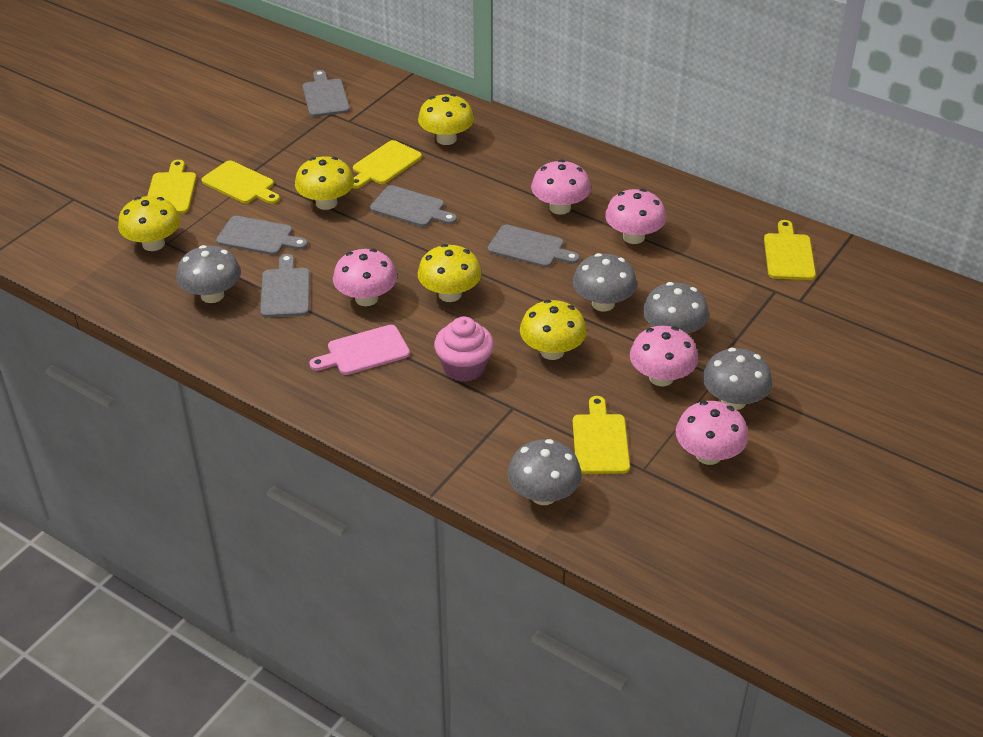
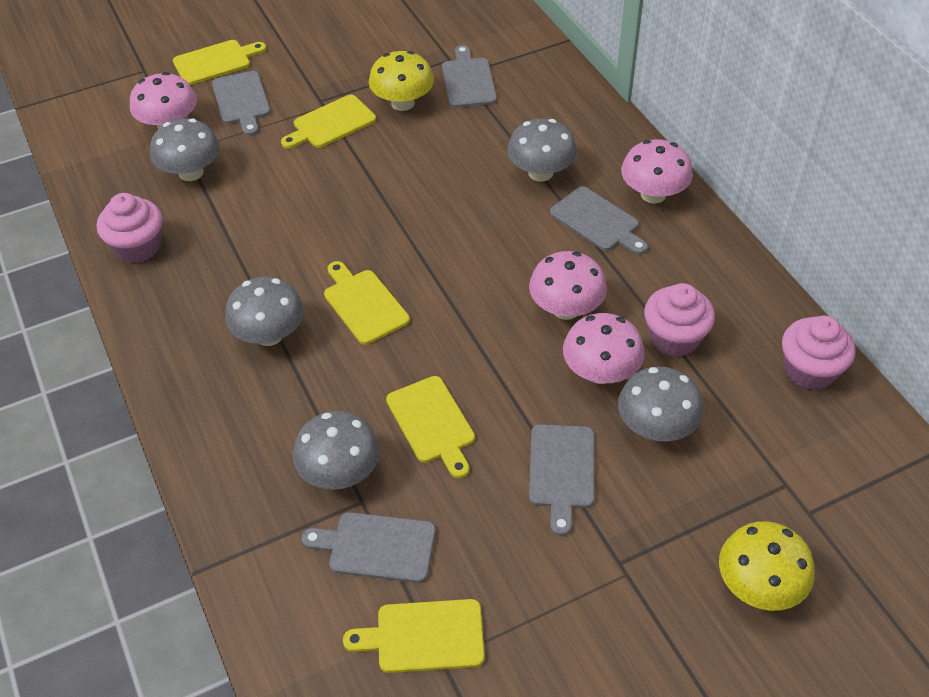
pink cupcake: [434,317,494,382] = 1 -> [97,193,162,263] [644,283,715,357] [782,315,856,390] = 3
pink cutting board: [309,325,410,375] = 1 -> none = 0
pink mushroom: [333,249,397,306] [531,160,591,215] [605,189,666,244] [630,326,698,386] [676,401,748,465] = 5 -> [130,72,197,129] [529,251,607,320] [563,313,645,384] [621,139,693,203] = 4
yellow mushroom: [118,196,180,251] [295,156,354,210] [418,94,474,145] [418,244,482,302] [520,300,587,360] = 5 -> [369,51,434,111] [719,521,814,611] = 2

